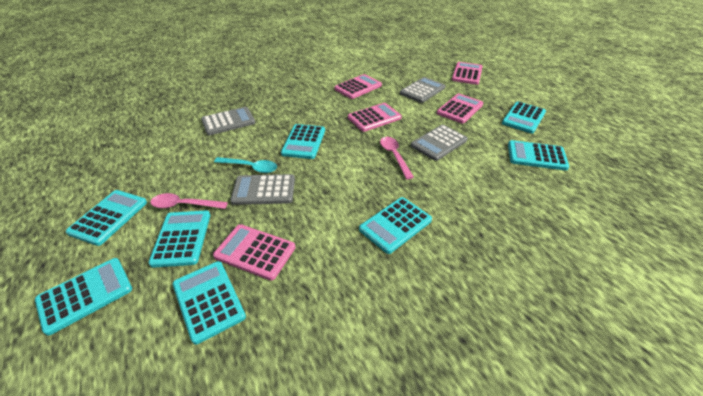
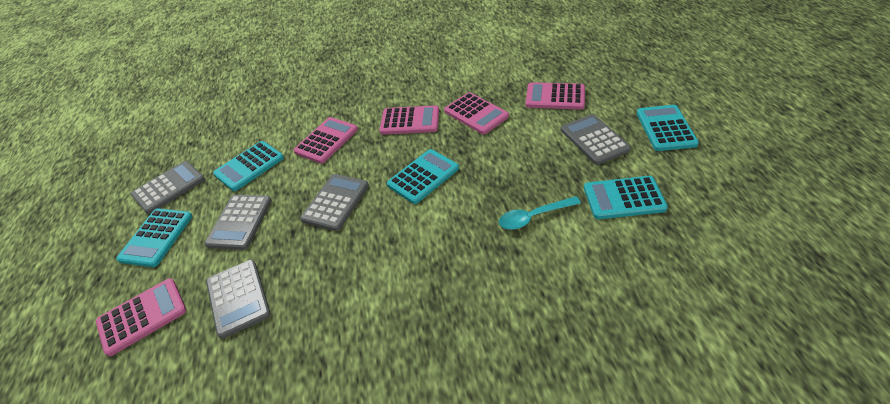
grey calculator: [201,107,255,135] [230,174,295,205] [400,77,445,103] [411,125,468,161] = 4 -> [131,161,205,214] [205,195,272,250] [206,260,271,339] [300,174,369,231] [561,114,631,165] = 5
pink spoon: [150,193,228,209] [380,137,414,179] = 2 -> none = 0
turquoise calculator: [35,258,132,336] [66,190,147,246] [148,211,210,268] [173,261,246,345] [281,124,325,159] [359,197,432,254] [502,102,546,133] [508,140,569,171] = 8 -> [116,209,193,267] [213,141,284,191] [387,149,459,204] [584,176,668,219] [637,105,699,151] = 5

